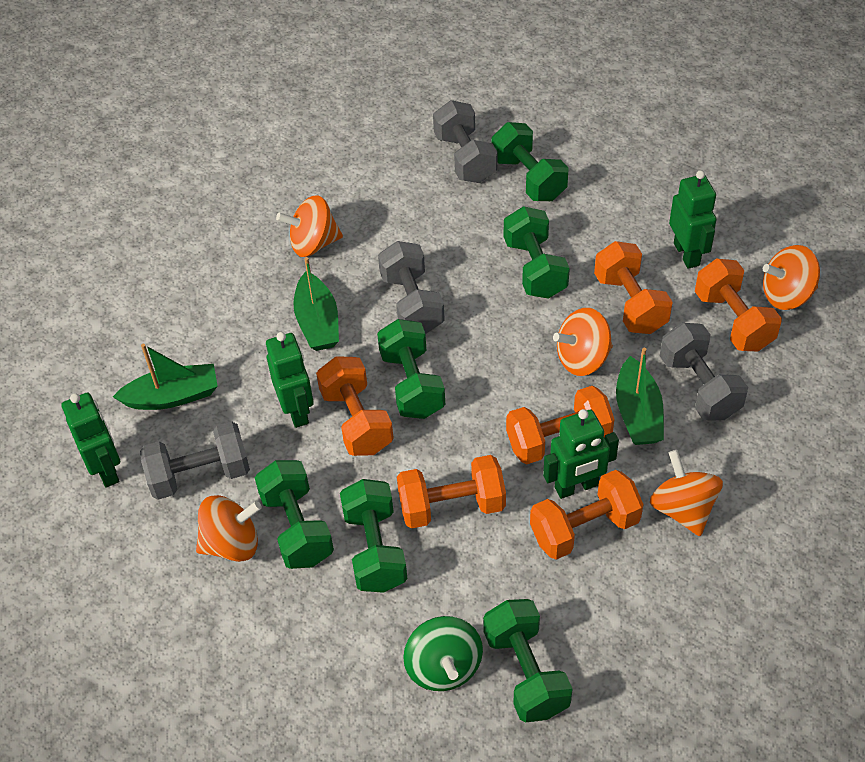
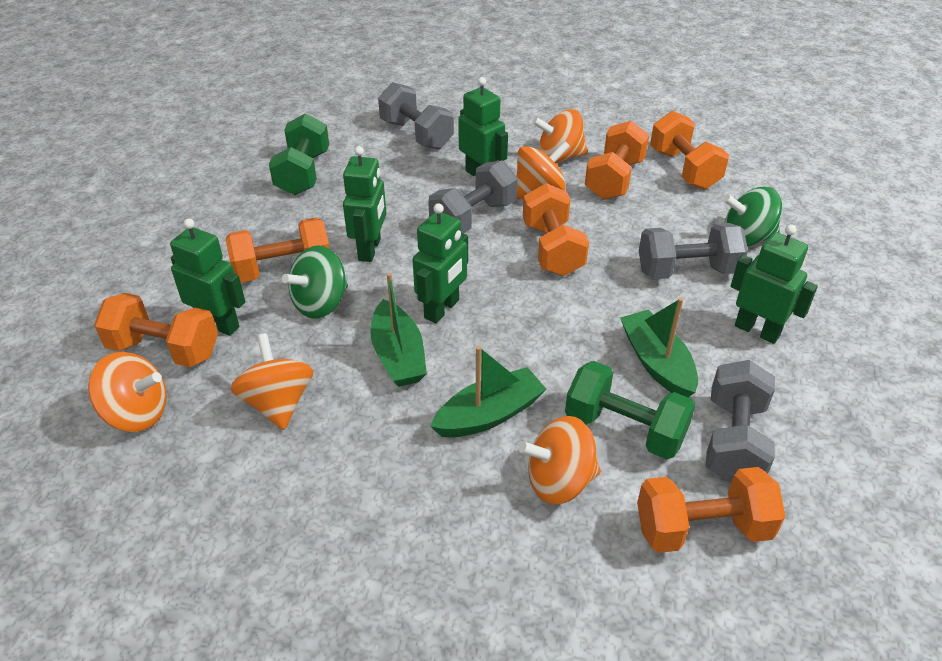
green dumbbell: [255,460,334,569] [340,479,408,593] [377,319,445,419] [483,599,573,722] [492,122,569,201] [504,206,570,299] = 6 -> [269,113,329,195] [565,361,696,459] = 2
green robot: [62,393,120,487] [266,332,314,428] [543,409,619,499] [669,170,717,269] = 4 -> [170,218,245,336] [343,146,386,262] [413,203,468,323] [458,77,508,176] [730,225,818,344] = 5
green spinning top: [403,616,483,691] = 1 -> [282,245,348,319] [723,187,782,247] = 2

